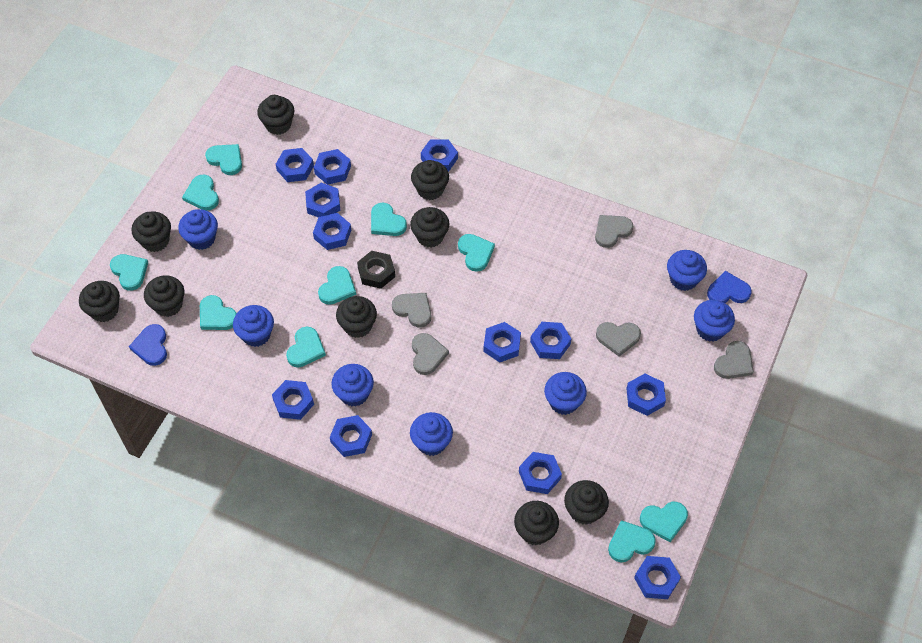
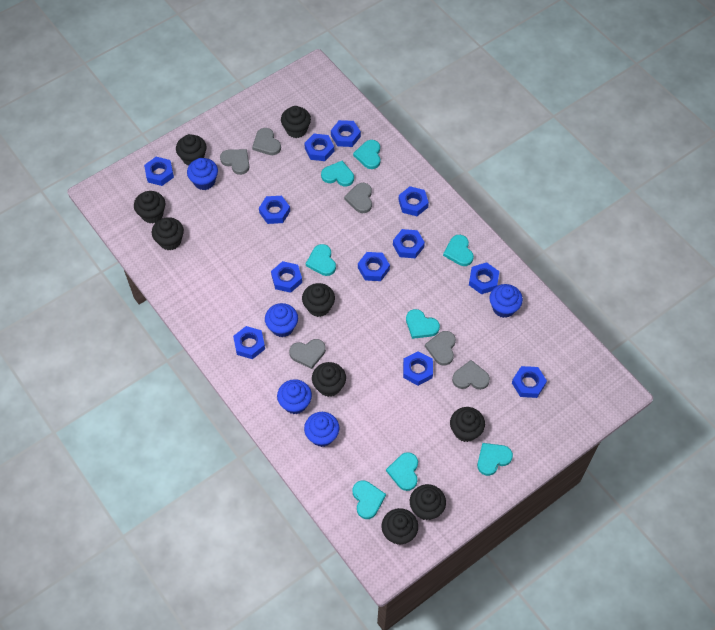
black nut: [357,251,395,289] = 1 -> none = 0
blue cupcake: [178,209,218,250] [233,305,274,347] [331,364,374,407] [410,412,453,456] [544,372,587,415] [667,250,707,291] [694,300,735,342] = 7 -> [187,158,218,190] [265,303,298,337] [277,379,312,414] [304,412,339,447] [489,284,523,318] = 5
blue heart: [129,324,167,366] [707,271,752,303] = 2 -> none = 0
grey heart: [392,293,431,328] [412,333,449,375] [595,215,633,248] [596,322,641,356] [714,341,754,379] = 5 -> [220,149,249,175] [252,128,281,155] [289,339,326,369] [344,183,372,213] [425,331,456,366] [452,360,490,390] = 6
turquoise heart: [110,254,148,291] [182,174,219,211] [200,295,237,330] [205,144,242,175] [286,327,326,367] [318,266,356,305] [371,203,407,236] [458,234,495,272] [608,520,656,562] [640,502,688,542] = 10 -> [306,244,336,276] [321,161,354,187] [353,140,381,169] [353,480,386,519] [386,452,418,491] [406,309,440,339] [443,235,474,266] [477,443,513,476] = 8

